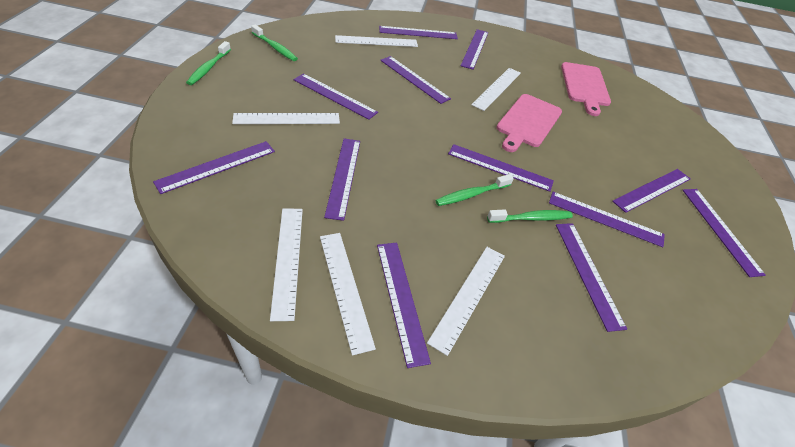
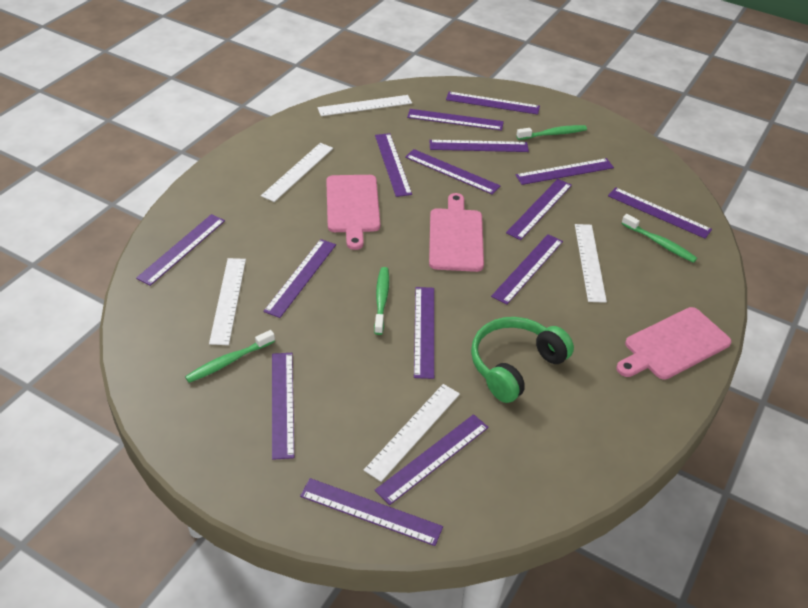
green headphones: none = 0 -> [471,317,574,403] = 1
pink cutting board: [496,94,562,152] [561,62,611,116] = 2 -> [326,175,380,250] [429,193,484,272] [616,307,732,380] = 3
purple ruler: [153,141,275,194] [293,73,378,120] [324,139,360,221] [377,242,431,368] [379,26,458,39] [380,56,451,104] [448,144,554,192] [460,29,488,69] [549,192,665,247] [556,223,627,332] [612,169,691,213] [683,189,766,277] = 12 -> [136,214,225,286] [263,239,336,318] [272,353,294,460] [300,478,443,546] [374,414,489,505] [375,133,412,197] [405,149,500,195] [407,109,504,131] [414,287,434,379] [429,140,529,152] [446,92,540,115] [491,234,563,305] [506,179,572,240] [516,158,614,185] [608,187,712,239] = 15
white ruler: [232,113,340,124] [270,208,303,321] [320,233,376,356] [335,35,418,47] [427,247,505,356] [471,68,521,111] = 6 -> [209,258,246,345] [261,143,333,202] [317,95,412,116] [364,384,460,482] [575,224,607,303] = 5

